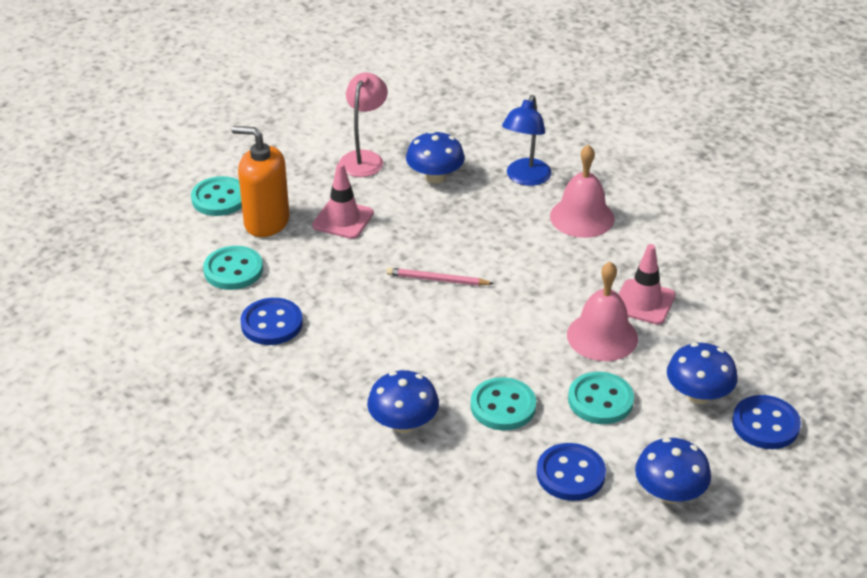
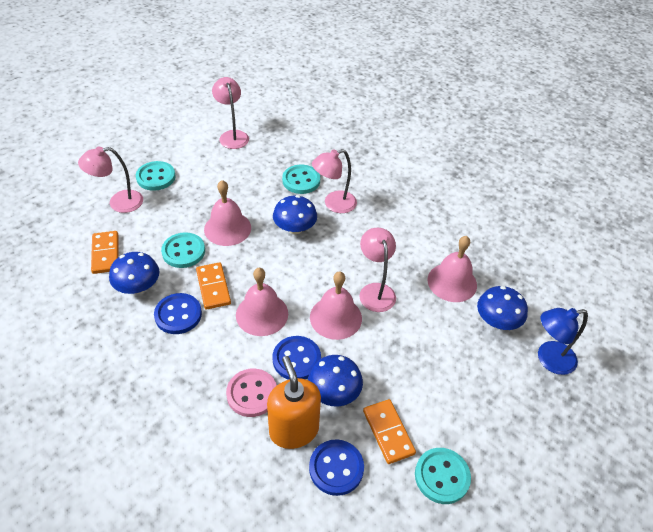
orange domino: none = 0 -> [91,231,119,274] [196,262,231,310] [363,399,416,464] = 3
pink bell: [550,144,615,238] [567,261,638,361] = 2 -> [204,180,251,246] [236,268,288,336] [310,271,362,340] [427,236,477,302] = 4
pink button: none = 0 -> [226,368,277,417] = 1
pink lamp: [339,72,388,177] = 1 -> [78,147,143,213] [212,77,249,149] [312,149,357,213] [359,228,396,312] = 4
pink pencil: [387,267,494,286] = 1 -> none = 0
pink traffic cone: [312,163,374,239] [618,244,676,325] = 2 -> none = 0

